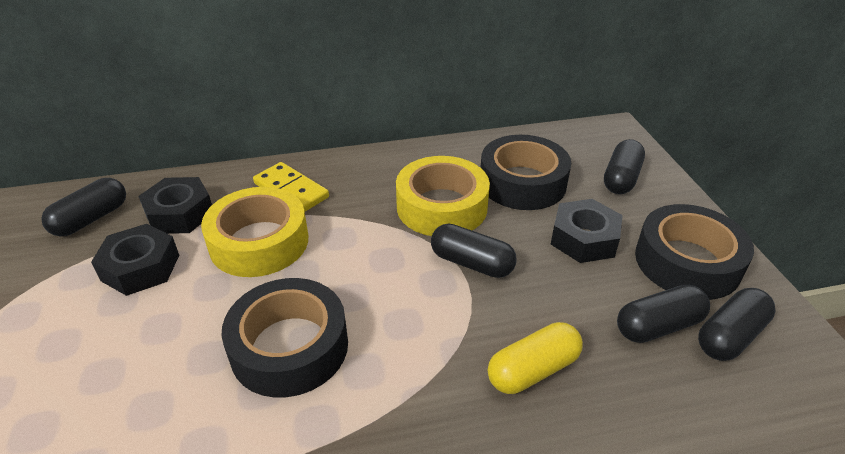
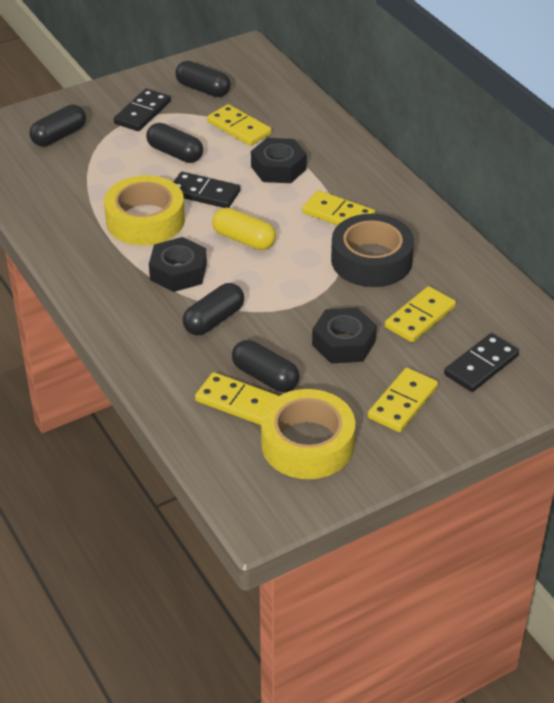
black domino: none = 0 -> [114,88,171,131] [174,172,240,208] [444,333,519,392] = 3
black tape: [222,278,348,398] [480,135,571,210] [635,204,754,300] = 3 -> [331,214,414,287] = 1
yellow domino: [253,162,329,212] = 1 -> [195,372,278,425] [207,104,271,146] [302,190,375,225] [368,368,438,432] [385,286,456,342] = 5

